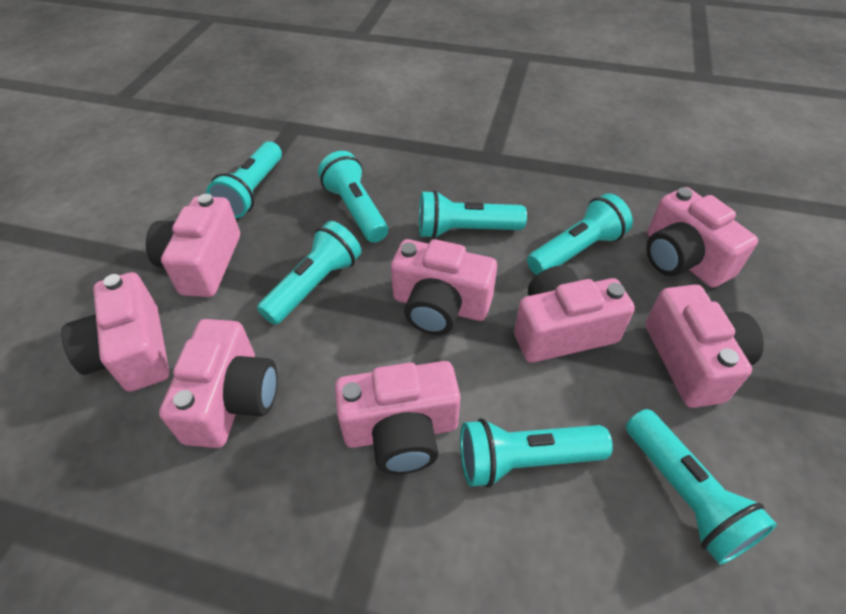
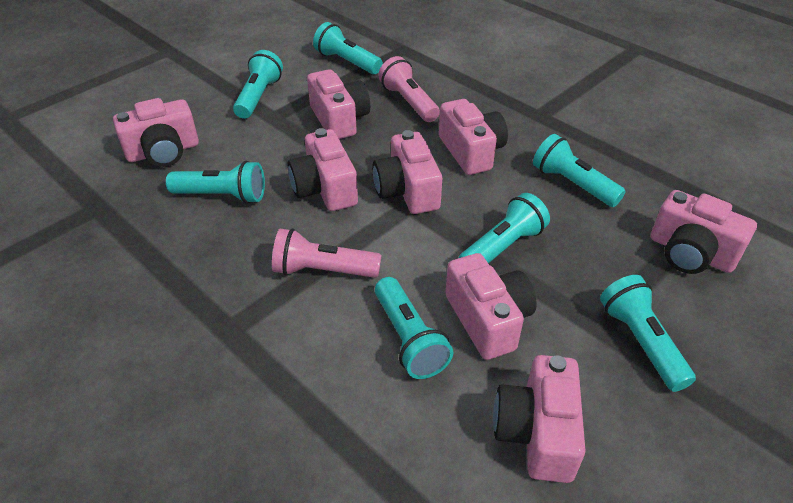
pink flashlight: none = 0 -> [272,228,382,278] [378,56,440,122] = 2

